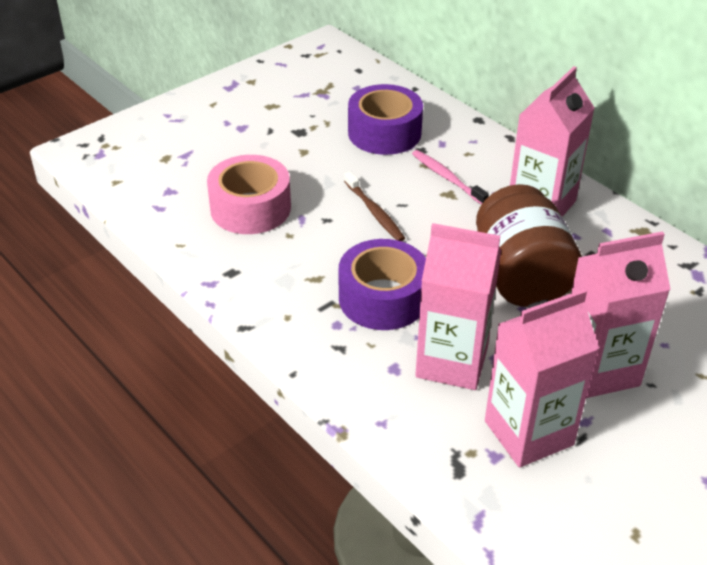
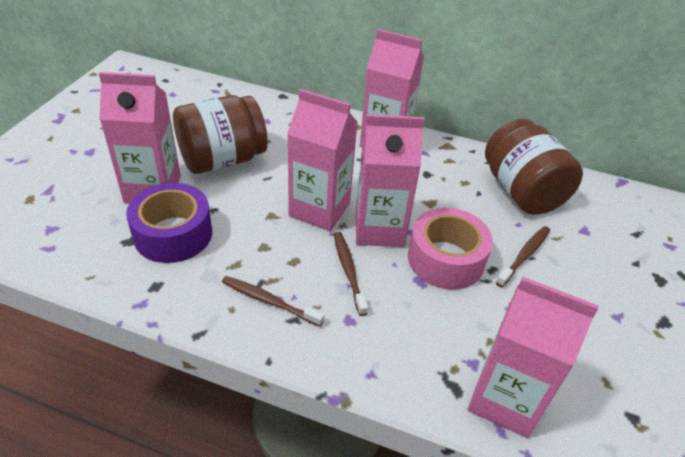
brown jar: [476,184,582,307] = 1 -> [173,95,268,174] [485,119,583,215] = 2
brown toothbrush: [344,171,405,241] = 1 -> [222,276,324,327] [334,232,368,316] [496,226,550,287] = 3
pink carton: [415,223,501,390] [485,289,599,467] [510,66,595,217] [571,231,671,398] = 4 -> [99,72,181,203] [287,89,358,231] [356,114,424,247] [360,29,424,147] [468,277,599,438] = 5
pink toothbrush: [412,150,489,205] = 1 -> none = 0
purple tape: [339,239,426,330] [348,84,423,155] = 2 -> [126,183,212,263] = 1

